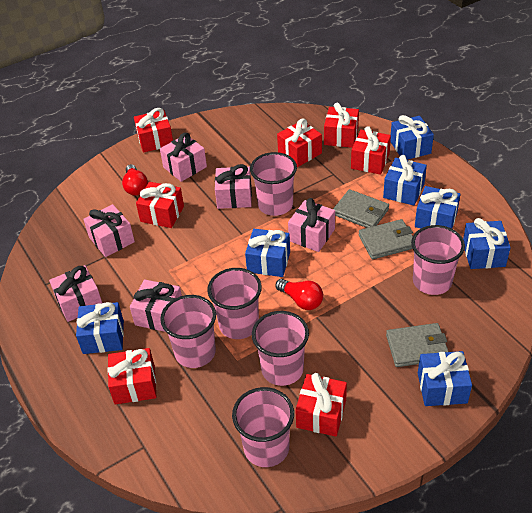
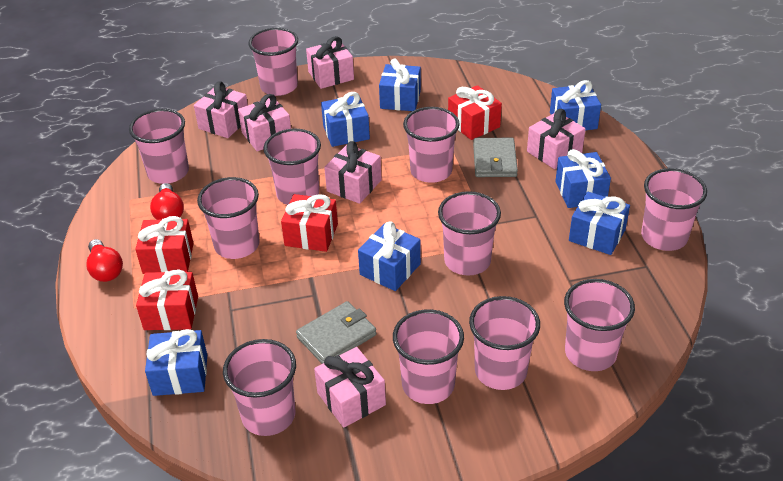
grey wallet: [333,189,389,228] [358,219,413,259] [386,323,449,367] = 3 -> [296,301,376,364] [473,138,518,177] = 2
pink cup: [160,295,216,368] [207,268,262,339] [232,387,294,467] [250,152,297,216] [252,311,309,386] [411,225,465,295] = 6 -> [129,109,189,184] [197,177,260,259] [223,339,296,436] [248,28,298,96] [263,129,321,205] [393,309,464,404] [403,107,460,183] [438,191,501,275] [469,296,540,390] [564,279,635,371] [641,168,707,251] = 11
red gift: [107,348,156,404] [134,108,173,153] [136,182,184,228] [277,118,322,167] [295,373,347,437] [324,103,359,148] [351,126,391,175] = 7 -> [135,216,194,274] [136,269,198,330] [281,194,338,252] [448,85,502,140] = 4

